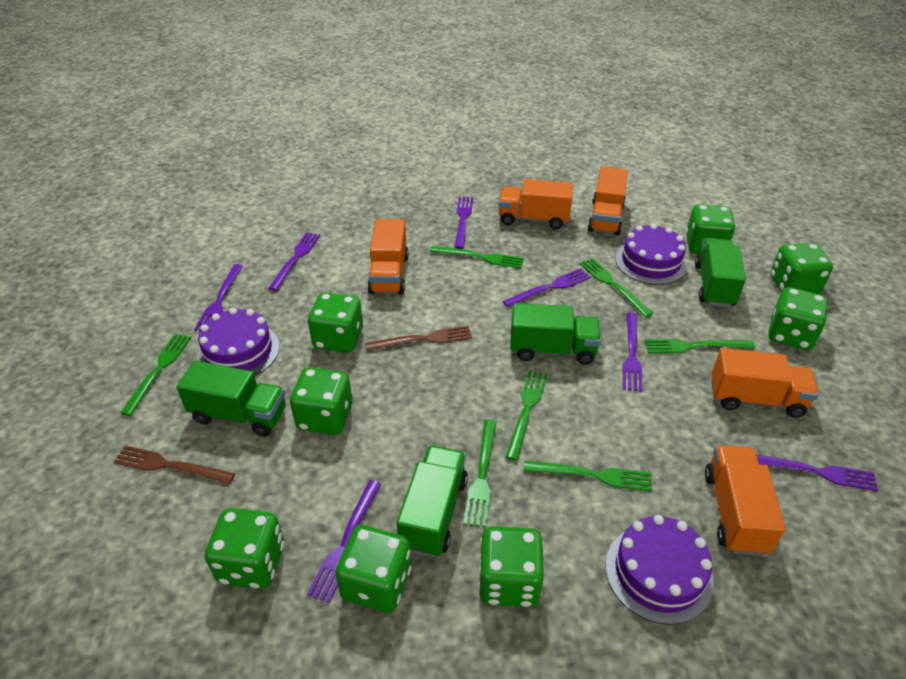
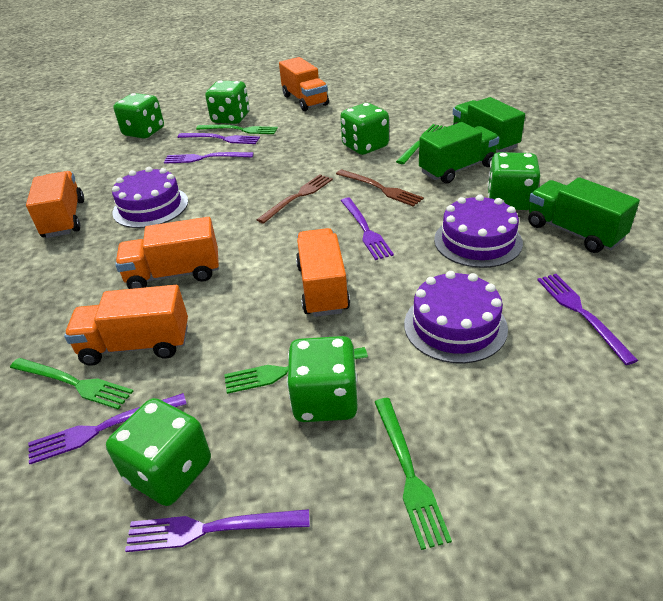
green dice: [205,508,284,589] [290,367,352,435] [308,292,363,353] [335,525,411,613] [478,526,544,607] [686,204,735,254] [768,287,828,350] [770,243,833,294] = 8 -> [106,398,211,506] [113,93,164,139] [205,80,249,124] [287,336,358,422] [340,103,389,155] [487,152,540,210] = 6
green fork: [121,334,191,416] [430,246,524,268] [464,419,496,527] [506,370,548,461] [524,461,652,492] [580,258,653,317] [645,339,755,353] = 7 -> [10,358,134,409] [196,125,278,134] [224,347,368,394] [375,398,452,550] [396,124,446,164] = 5
green truck: [176,361,286,437] [397,445,468,558] [510,303,601,365] [695,238,746,308] = 4 -> [419,122,499,184] [453,97,525,152] [528,177,640,253] = 3
purple fork: [194,264,243,331] [268,232,321,291] [307,480,381,603] [455,197,473,249] [503,268,591,307] [623,312,643,392] [757,455,878,491] = 7 -> [28,393,187,464] [125,509,310,552] [164,152,254,164] [178,133,260,144] [341,198,394,260] [537,274,638,365] = 6

